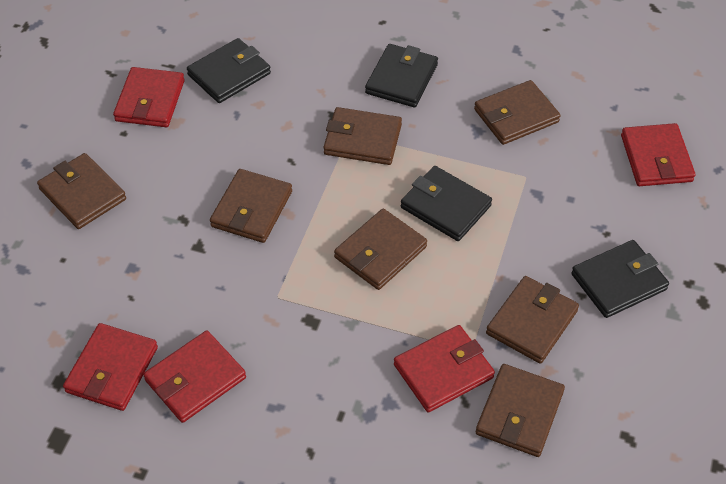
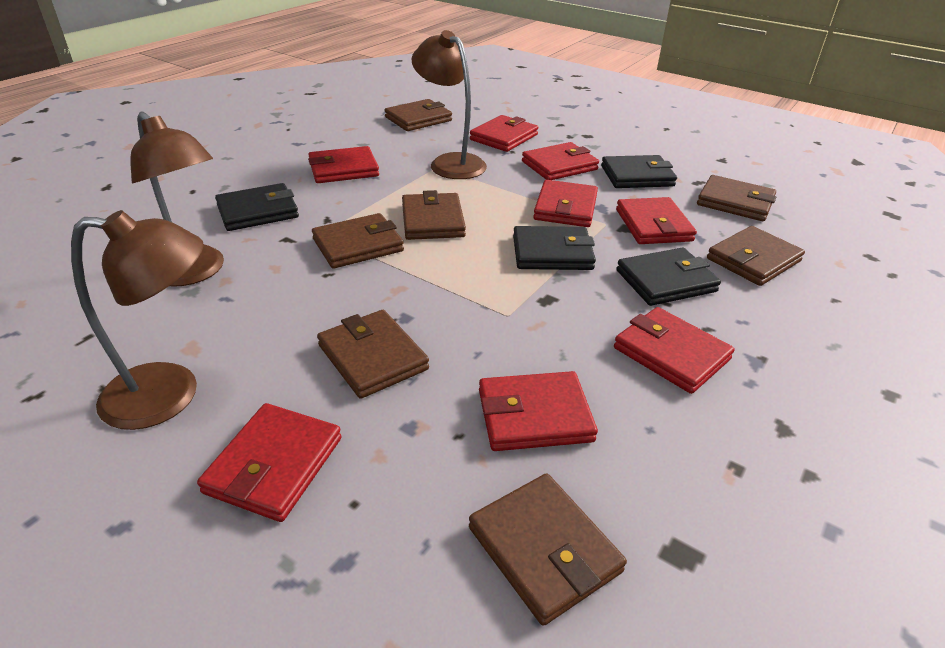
brown lamp: none = 0 -> [71,210,204,430] [130,112,224,287] [412,30,487,179] = 3
red wallet: [63,323,158,411] [113,67,185,127] [143,330,246,423] [394,325,495,412] [621,123,696,186] = 5 -> [197,403,342,522] [308,146,379,183] [470,115,538,152] [479,371,598,451] [522,142,599,180] [533,180,598,227] [614,307,735,394] [616,197,697,244] = 8

